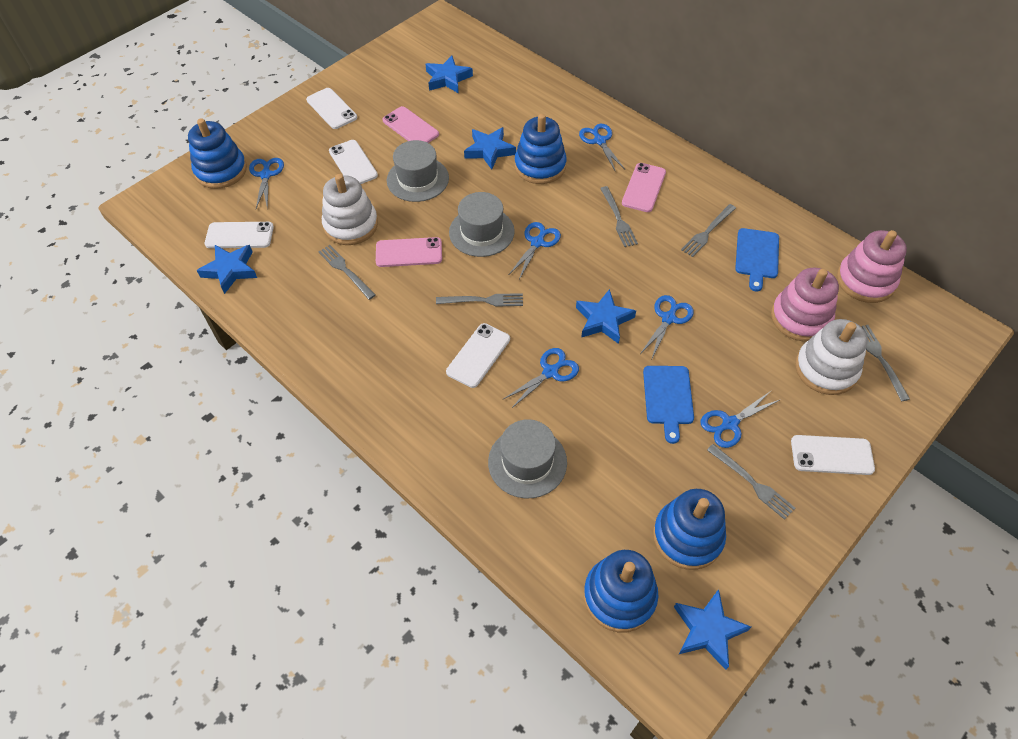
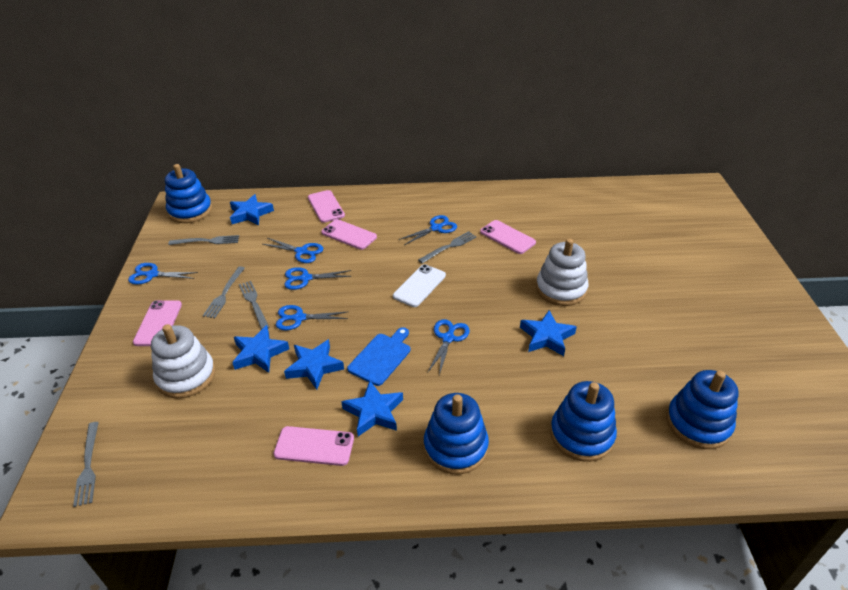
blue cutting board: [643,366,694,444] [735,228,779,291] = 2 -> [347,327,410,386] = 1
grey fork: [318,245,376,300] [436,293,523,307] [600,186,638,247] [681,204,736,257] [707,444,795,520] [862,325,910,401] = 6 -> [73,422,99,507] [168,235,239,245] [203,266,245,318] [239,281,270,330] [418,231,477,264] = 5
grey hat: [387,140,449,202] [449,192,515,257] [488,419,567,498] = 3 -> none = 0
pink phone: [376,237,442,267] [382,106,439,143] [622,163,666,212] = 3 -> [133,300,182,346] [274,426,354,466] [308,190,345,223] [321,219,377,250] [480,220,536,254] = 5
pink stacking toy: [771,268,839,342] [837,230,907,303] = 2 -> none = 0
white phone: [205,222,274,248] [306,88,357,129] [329,140,378,184] [446,323,510,388] [791,435,875,475] = 5 -> [393,264,446,307] = 1

